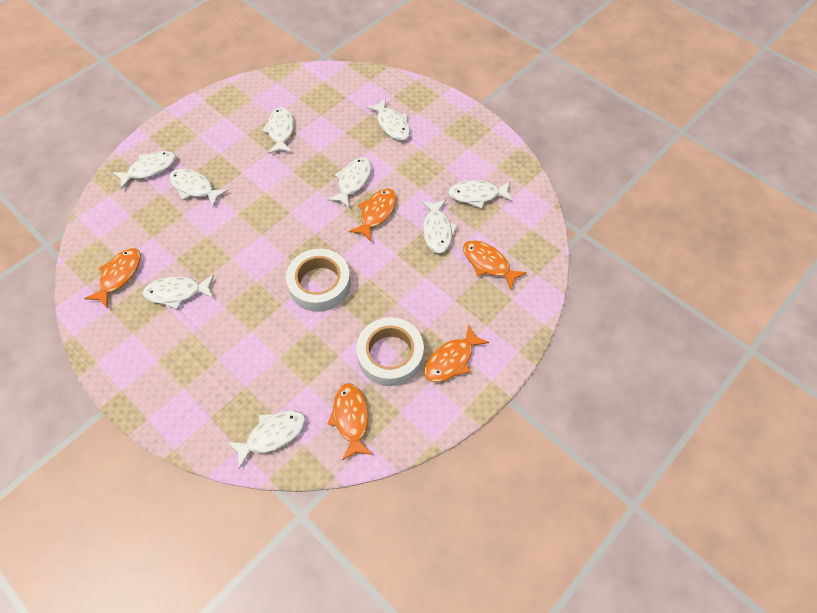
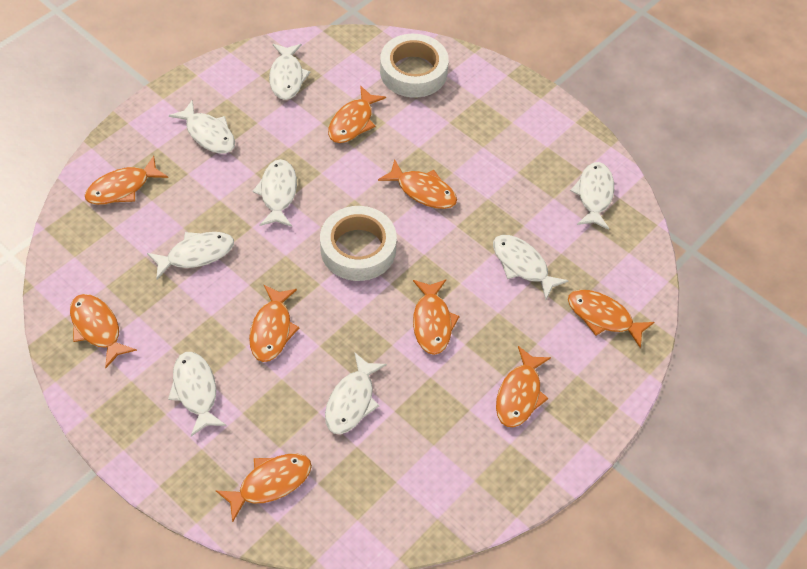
orange fish: [84,248,141,309] [327,383,373,461] [349,188,396,241] [424,325,489,382] [463,240,527,290] = 5 -> [70,294,137,368] [85,156,168,205] [216,454,312,522] [249,285,300,362] [328,85,386,143] [378,159,457,209] [413,279,460,355] [496,346,551,427] [568,290,654,348] = 9
white fish: [112,151,176,190] [143,275,214,309] [169,169,229,207] [227,411,306,469] [262,107,294,154] [327,157,372,209] [366,99,410,140] [421,199,458,253] [448,180,513,209] = 9 -> [147,232,234,279] [168,352,227,436] [169,100,235,154] [252,159,297,227] [269,44,311,100] [325,352,387,434] [493,235,569,299] [570,162,614,230] = 8

